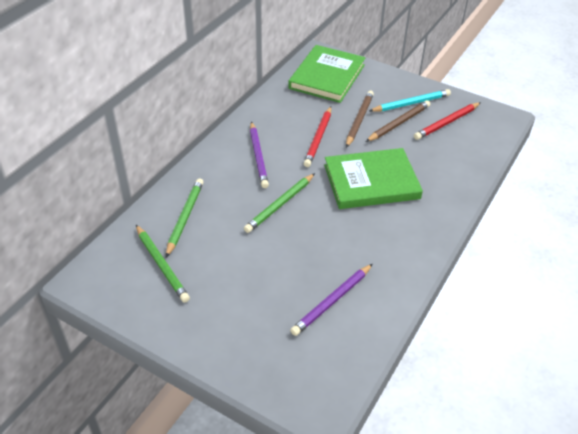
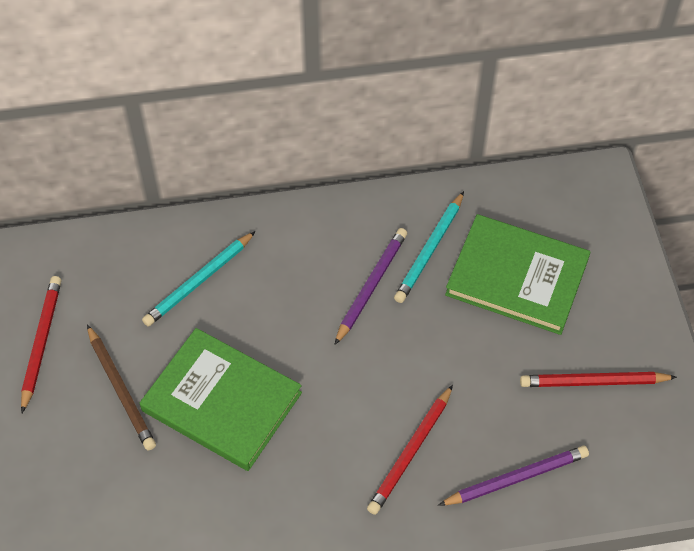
brown pencil: [346,91,374,148] [366,100,430,142] = 2 -> [87,325,156,451] = 1
green pencil: [136,225,190,303] [166,178,204,257] [244,173,315,233] = 3 -> none = 0
red pencil: [303,106,331,167] [414,102,481,140] = 2 -> [21,276,61,413] [367,385,453,515] [520,372,677,387] = 3
turquoise pencil: [369,89,451,112] = 1 -> [142,231,256,327] [394,191,464,303] = 2

